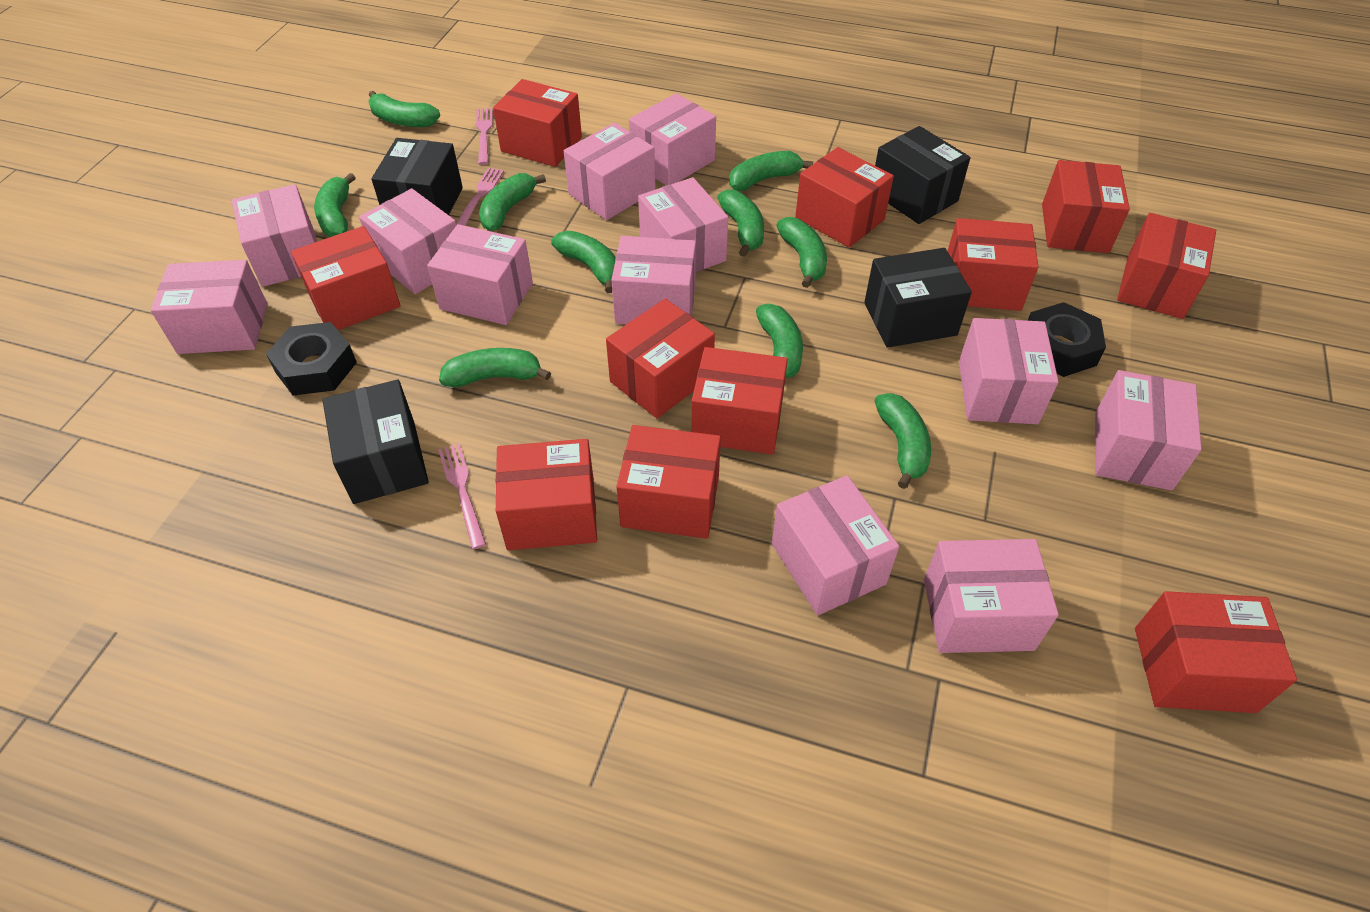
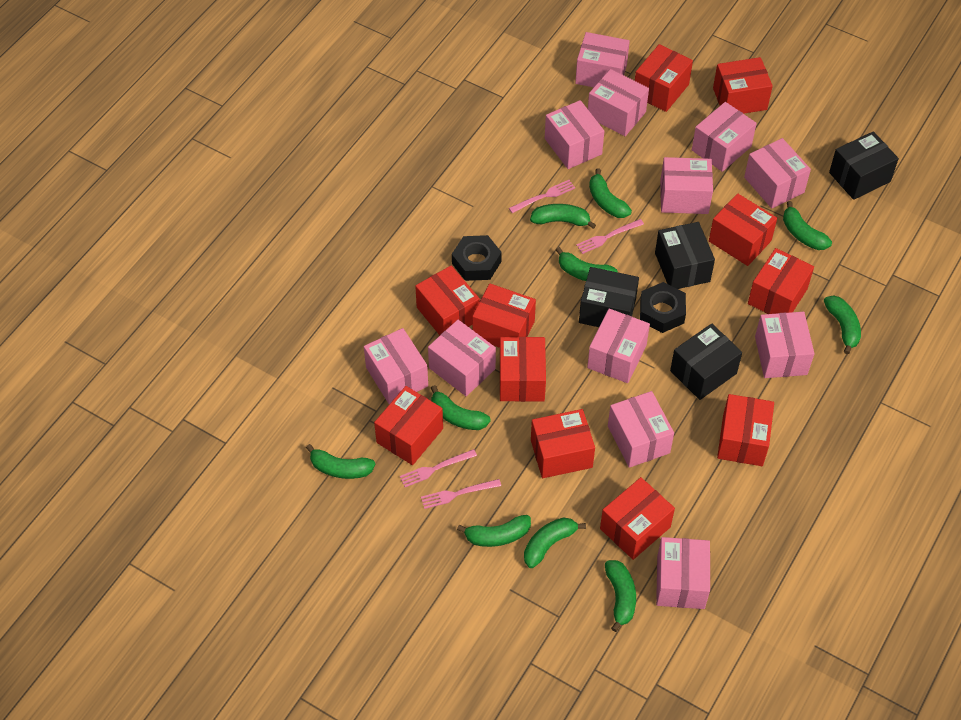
pink fork: [438,443,486,549] [456,168,504,226] [476,108,493,165] = 3 -> [400,449,477,487] [421,479,501,509] [509,180,575,213] [576,219,644,254] = 4

